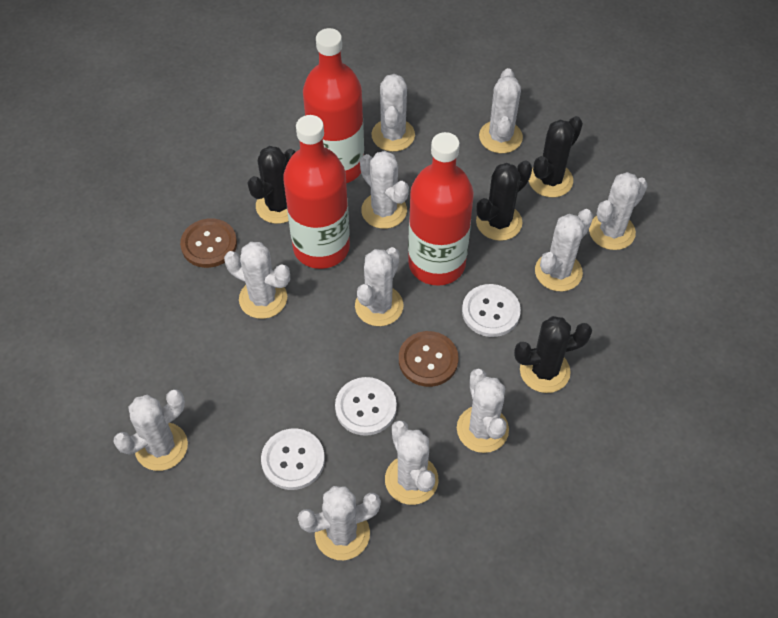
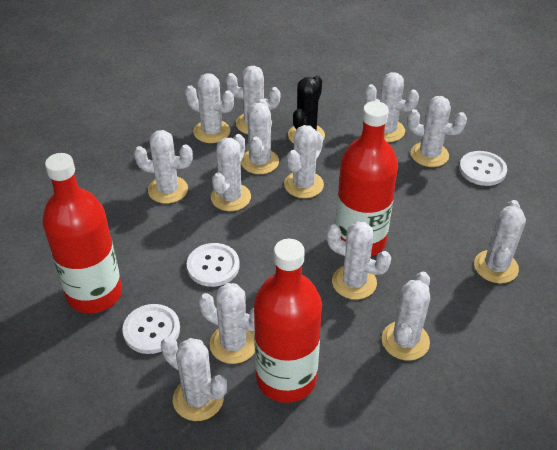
black cactus: [248,146,296,224] [476,160,532,241] [514,316,592,393] [529,116,583,197] = 4 -> [288,75,325,144] = 1
brown button: [180,218,237,268] [399,331,458,387] = 2 -> none = 0
white cactus: [113,389,188,471] [224,242,290,319] [298,486,381,560] [355,247,404,326] [360,151,409,229] [371,74,415,152] [385,420,438,505] [457,368,509,453] [479,68,523,153] [535,209,593,292] [589,172,648,250] = 11 -> [134,130,193,204] [161,336,227,421] [185,73,234,143] [199,283,255,364] [211,134,251,211] [226,66,280,134] [241,99,279,174] [284,125,324,198] [327,221,391,300] [365,72,419,142] [382,272,430,361] [407,96,467,167] [474,200,526,283] = 13

